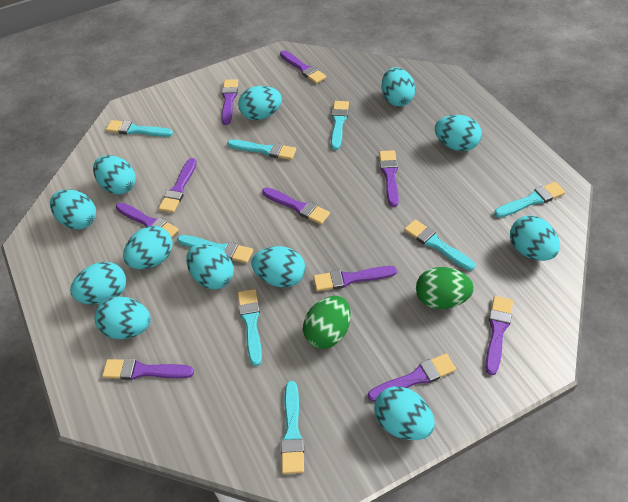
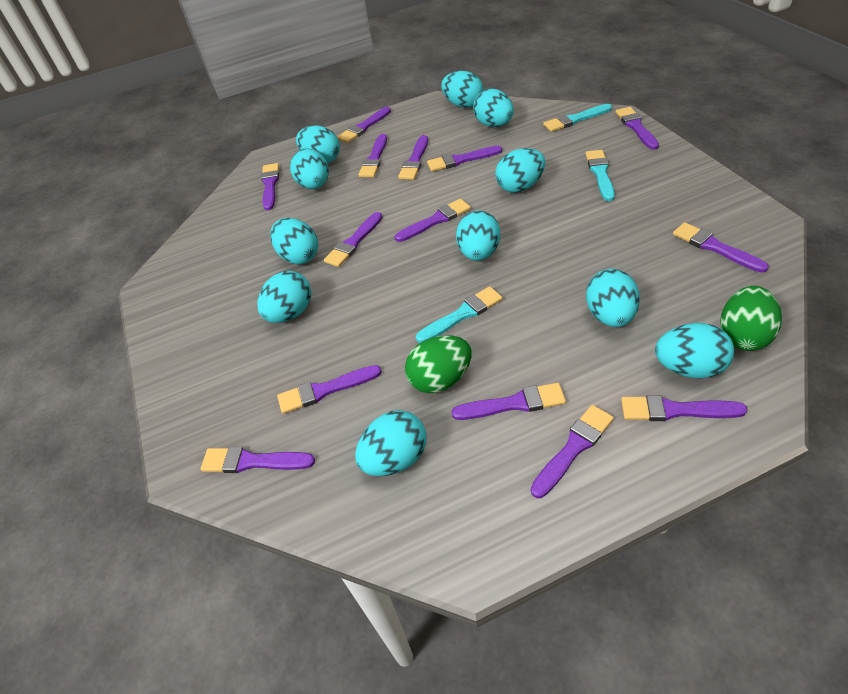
purple brush: [102,358,194,380] [116,203,179,238] [159,158,197,213] [221,79,238,125] [262,187,330,224] [280,50,327,84] [313,266,397,291] [368,353,456,402] [379,150,399,207] [485,296,513,375] = 10 -> [201,447,315,473] [261,163,279,211] [277,365,382,414] [324,212,382,267] [337,107,391,143] [358,134,387,177] [395,199,471,242] [398,135,428,180] [427,146,502,172] [451,383,566,420] [531,405,614,498] [616,107,659,150] [621,395,747,421] [673,222,769,273] = 14
turquoise brush: [106,120,173,137] [177,235,253,263] [227,140,296,160] [238,289,262,366] [281,381,304,474] [331,101,349,150] [404,220,475,271] [494,182,565,218] = 8 -> [416,286,503,343] [543,104,612,132] [585,150,615,201] = 3
turquoise egg: [50,189,96,230] [70,262,126,305] [93,155,136,194] [95,296,151,339] [123,226,173,269] [186,244,234,290] [238,86,282,120] [251,246,305,287] [374,386,435,440] [381,67,416,106] [435,115,482,151] [510,215,560,261] = 12 -> [257,271,311,323] [270,218,318,264] [290,148,329,189] [296,125,340,163] [355,410,427,476] [442,71,483,108] [456,211,500,261] [473,89,514,127] [495,148,545,193] [586,269,640,327] [655,323,734,378] = 11

